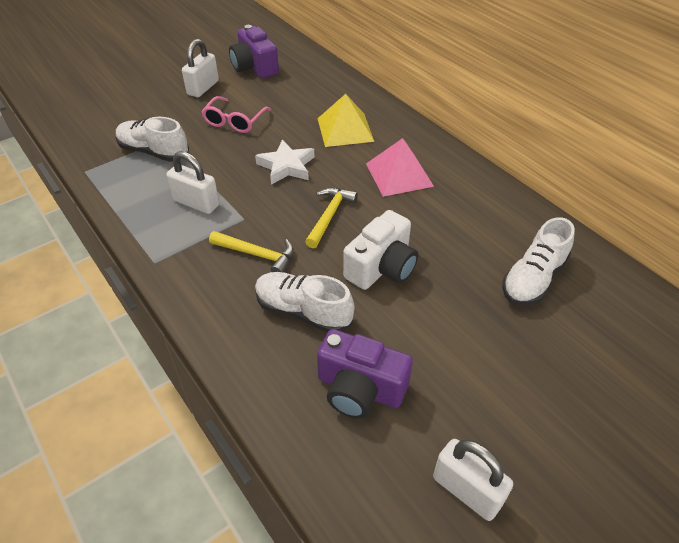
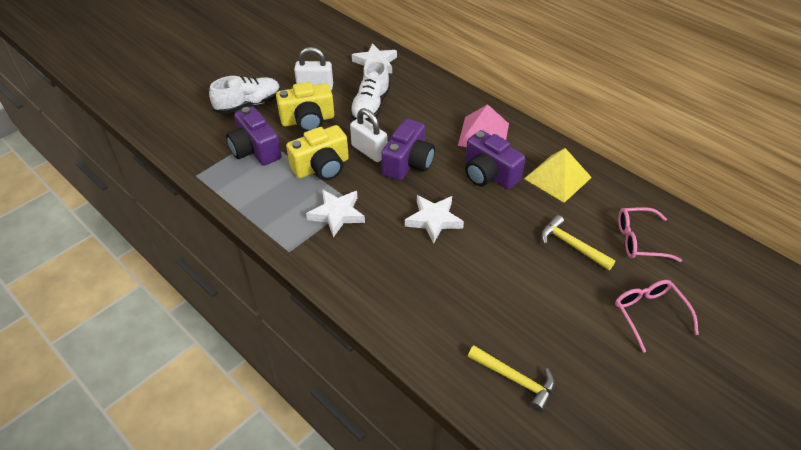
pink glasses: [201,96,271,133] = 1 -> [615,280,699,353] [618,207,682,262] = 2
purple camera: [229,25,279,79] [317,329,413,419] = 2 -> [226,106,282,166] [381,119,435,181] [465,130,526,189] = 3
white camera: [343,210,418,290] = 1 -> none = 0
white padlock: [166,151,219,214] [182,39,219,97] [433,439,513,521] = 3 -> [294,47,333,90] [350,108,388,162] = 2
white shoe: [116,117,189,162] [255,272,355,332] [502,217,575,305] = 3 -> [209,76,281,114] [350,61,390,121] = 2
white star: [255,140,315,185] = 1 -> [306,189,365,237] [352,43,397,74] [405,195,464,244] = 3
yellow camera: none = 0 -> [276,82,334,132] [286,125,349,180] = 2

